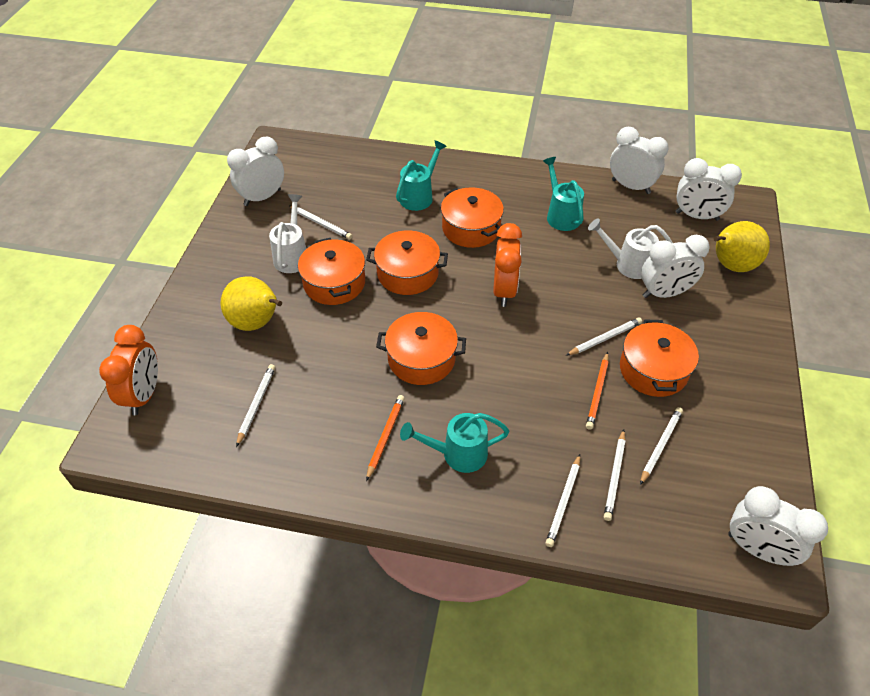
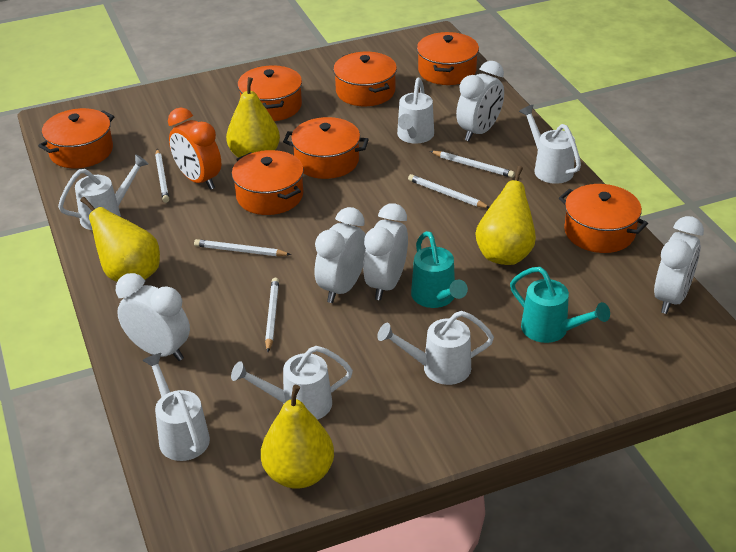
orange clock: [99,325,158,415] [493,223,522,307] = 2 -> [168,108,221,190] = 1
orange pencil: [366,395,405,481] [586,352,609,430] = 2 -> none = 0
orange pot: [298,238,365,305] [366,231,448,295] [376,312,466,385] [441,187,504,248] [620,320,699,397] = 5 -> [38,108,115,168] [232,150,304,215] [238,65,302,121] [283,117,369,179] [333,52,397,106] [417,32,479,85] [559,184,648,253] = 7
turquoise watering can: [396,140,447,211] [400,413,510,473] [543,157,584,231] = 3 -> [411,231,468,308] [510,267,610,343] = 2
white pencil: [236,364,275,447] [289,205,352,239] [545,454,580,547] [566,318,642,356] [604,429,625,521] [640,407,683,485] = 6 -> [155,149,169,203] [194,239,291,256] [265,278,279,352] [408,174,489,208] [430,151,515,178] = 5
white watering can: [269,194,307,273] [588,218,673,279] = 2 -> [58,154,149,230] [142,353,210,461] [231,346,353,420] [377,311,494,385] [397,78,434,144] [519,105,581,184] = 6
yellow pear: [220,276,282,331] [713,221,770,272] = 2 -> [80,197,160,282] [226,77,280,158] [261,385,334,489] [476,166,536,265] = 4

